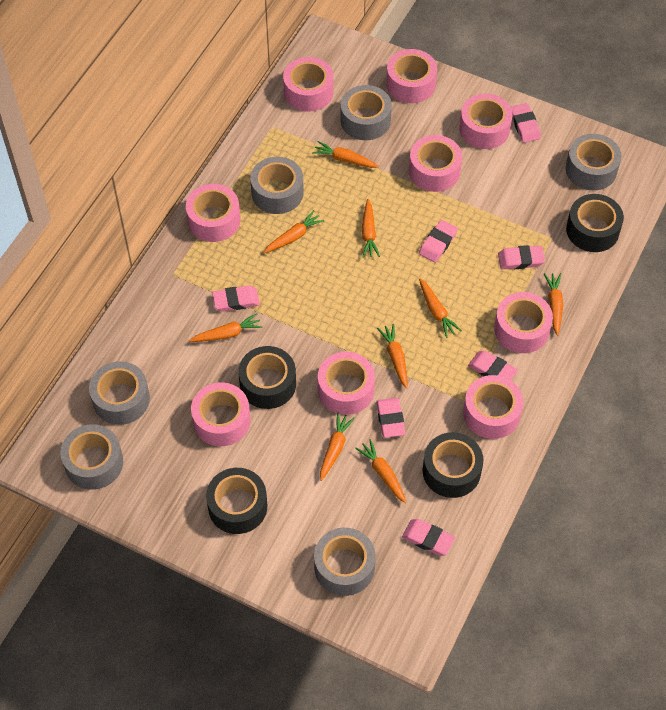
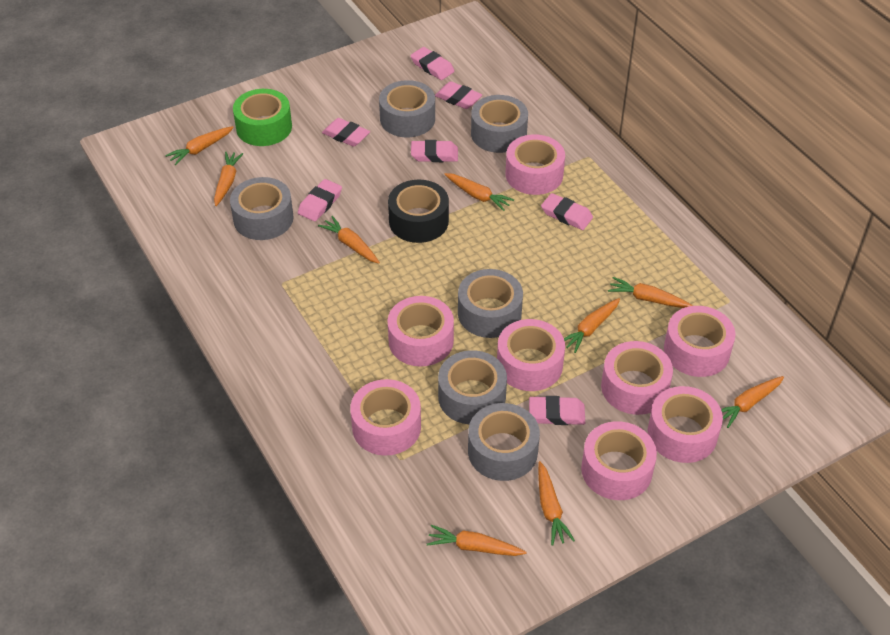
black tape: [206,468,267,534] [238,346,296,409] [423,432,483,498] [566,194,624,252] = 4 -> [388,180,449,243] = 1
green tape: none = 0 -> [233,89,292,146] = 1
pink tape: [186,184,241,242] [191,382,250,446] [283,57,334,111] [318,352,375,415] [386,49,437,103] [409,135,462,192] [459,94,512,149] [463,375,523,439] [494,292,553,353] = 9 -> [350,379,421,456] [387,296,454,367] [497,319,565,391] [506,134,565,195] [581,421,657,500] [601,341,673,415] [648,386,723,463] [664,306,735,377] = 8

